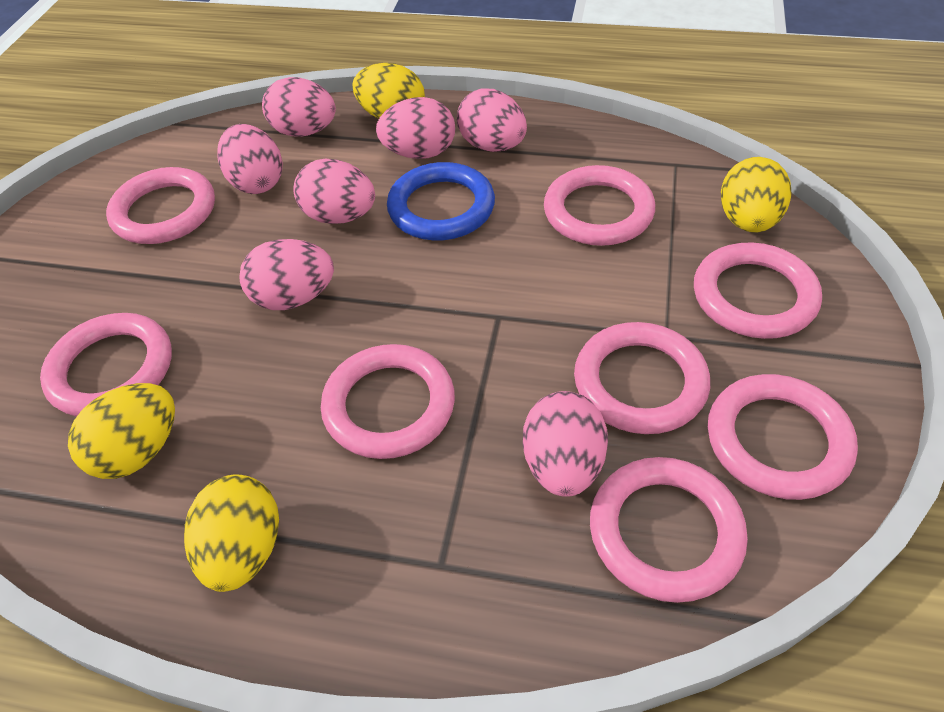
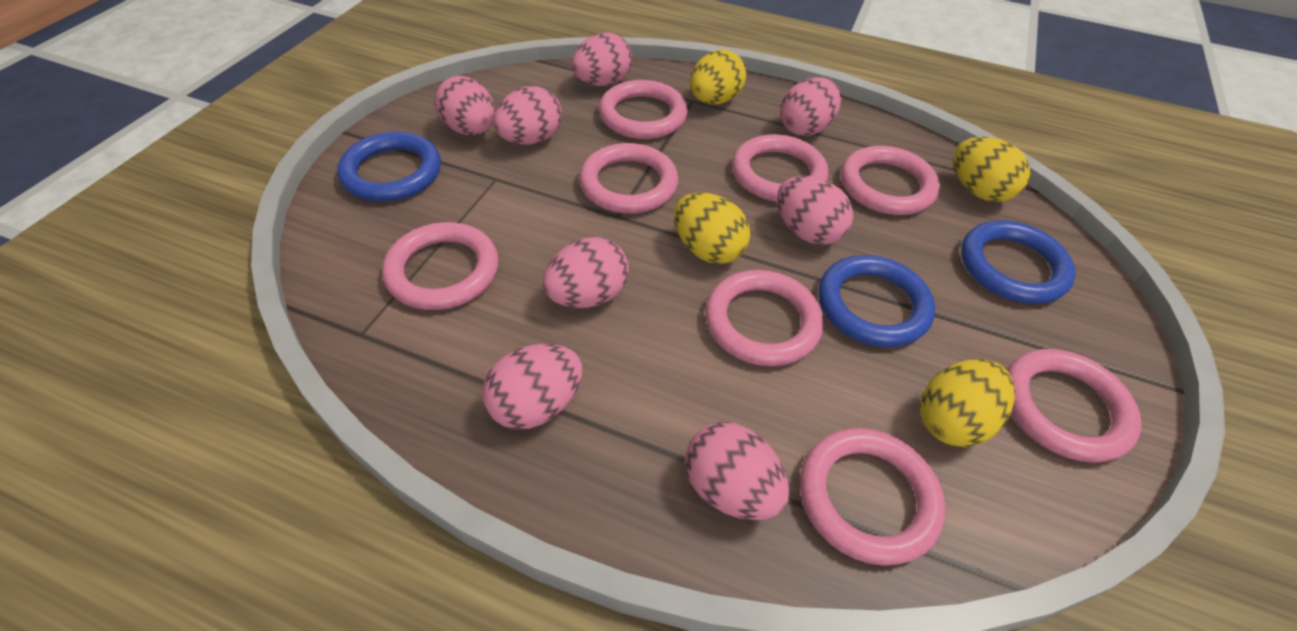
blue ring: [387,162,495,240] = 1 -> [337,132,441,202] [819,255,935,347] [961,221,1076,304] = 3
pink egg: [217,124,283,194] [239,239,334,310] [262,77,336,137] [293,159,375,224] [376,97,455,159] [457,88,527,152] [523,391,608,497] = 7 -> [435,76,495,135] [482,344,582,429] [493,86,562,145] [543,237,629,308] [572,32,632,86] [685,422,789,520] [777,176,853,245] [780,77,842,136] = 8

